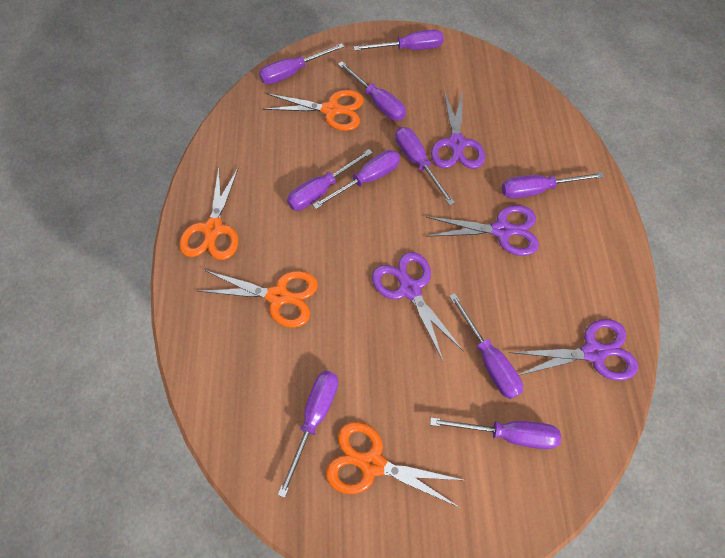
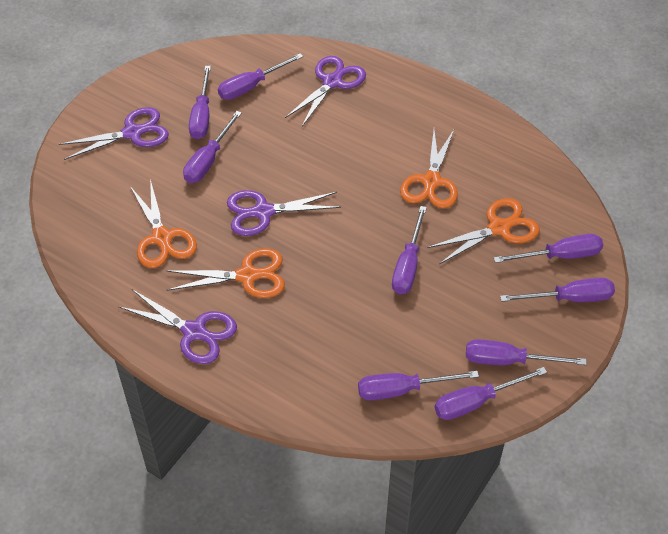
purple screwdriver: [259,43,344,84] [278,371,338,498] [287,149,373,211] [313,150,400,209] [338,61,406,121] [354,30,444,51] [395,127,455,205] [430,417,561,449] [449,293,523,399] [502,172,604,199] = 10 -> [183,111,242,183] [189,66,211,139] [218,53,303,100] [358,371,479,400] [392,206,427,294] [434,367,547,420] [466,339,587,365] [494,234,603,263] [500,278,615,302] = 9

